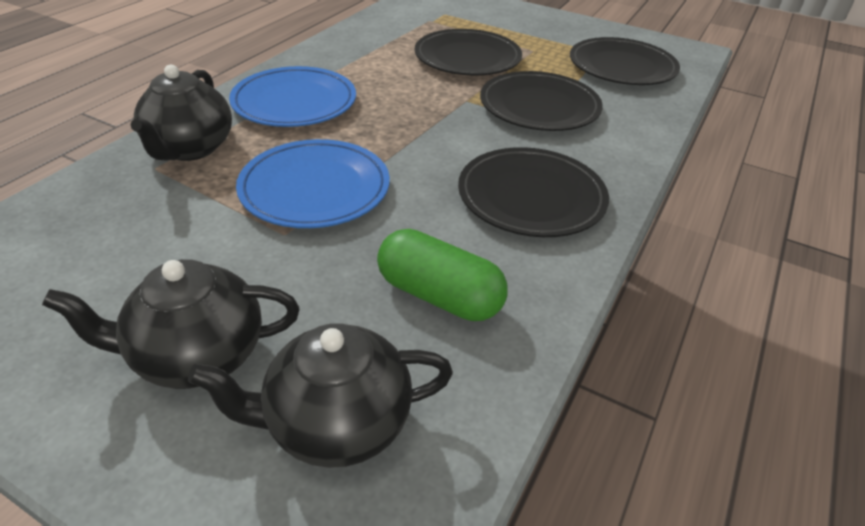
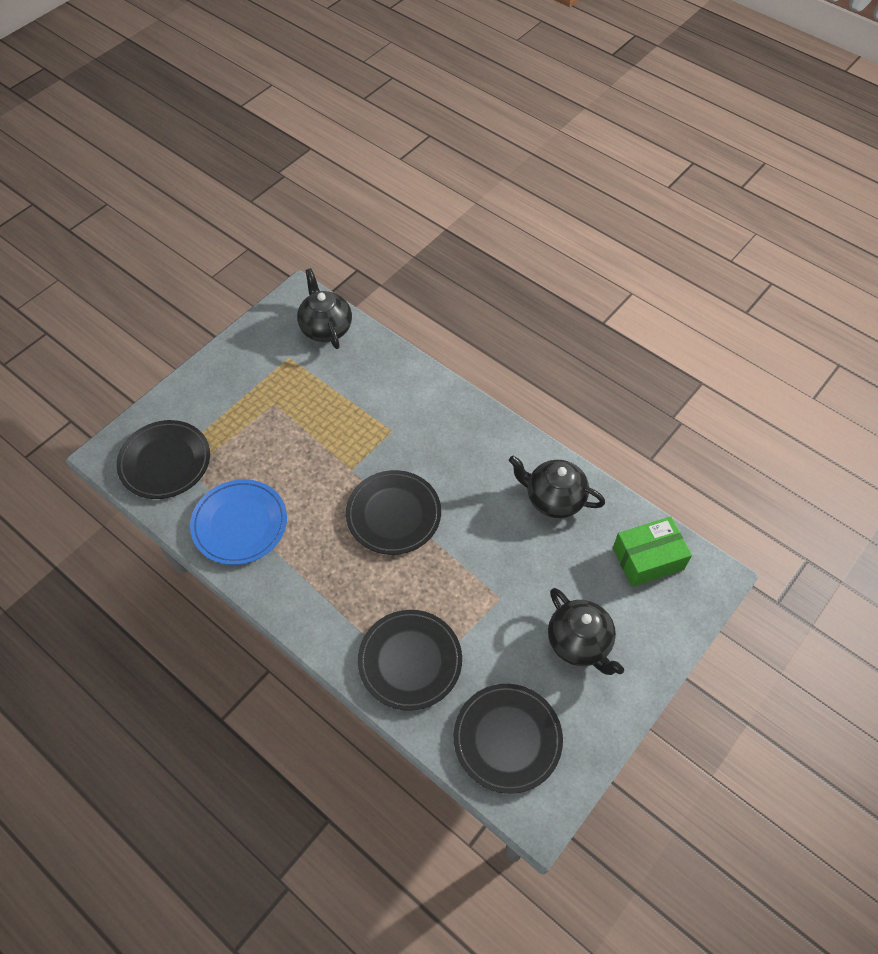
blue plate: [229,66,356,127] [236,139,390,228] = 2 -> [190,479,287,565] = 1
green box: none = 0 -> [613,516,692,587] = 1
green capsule: [377,229,508,321] = 1 -> none = 0

